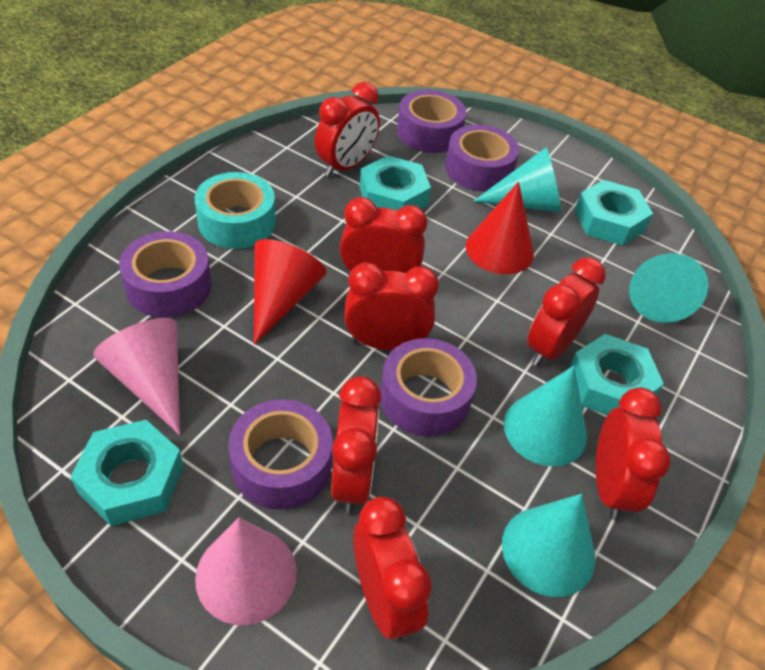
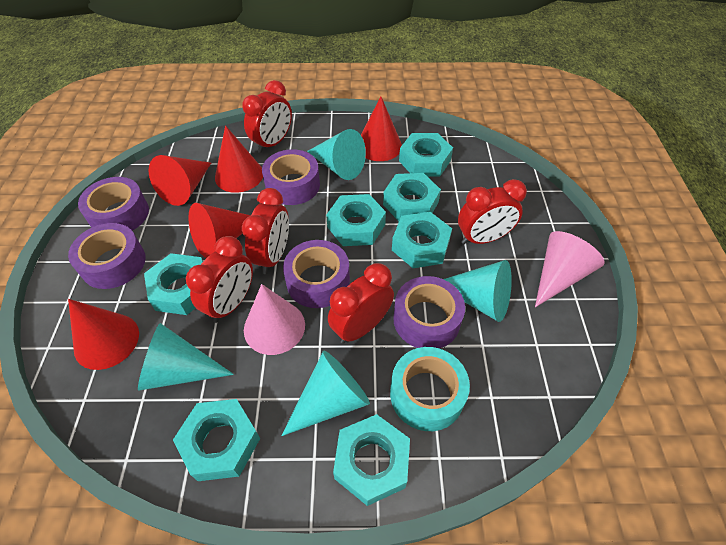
red clock: [315,82,380,177] [331,376,381,513] [340,197,427,276] [344,262,439,350] [353,497,432,642] [527,257,606,366] [596,387,671,520] = 7 -> [186,236,253,323] [242,80,292,153] [242,188,289,274] [328,263,394,344] [458,179,527,244] = 5
red cone: [254,239,327,345] [466,182,534,274] = 2 -> [68,299,139,370] [149,155,211,206] [188,203,251,258] [215,126,263,193] [361,96,402,161] = 5
turquoise nut: [70,420,184,526] [360,156,431,211] [569,334,664,415] [574,180,653,246] = 4 -> [144,253,203,315] [173,399,260,481] [326,194,386,246] [333,414,410,506] [383,173,441,221] [392,212,452,268] [399,133,453,177] = 7

